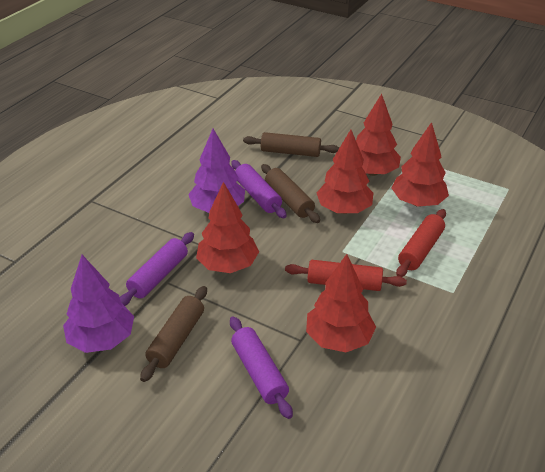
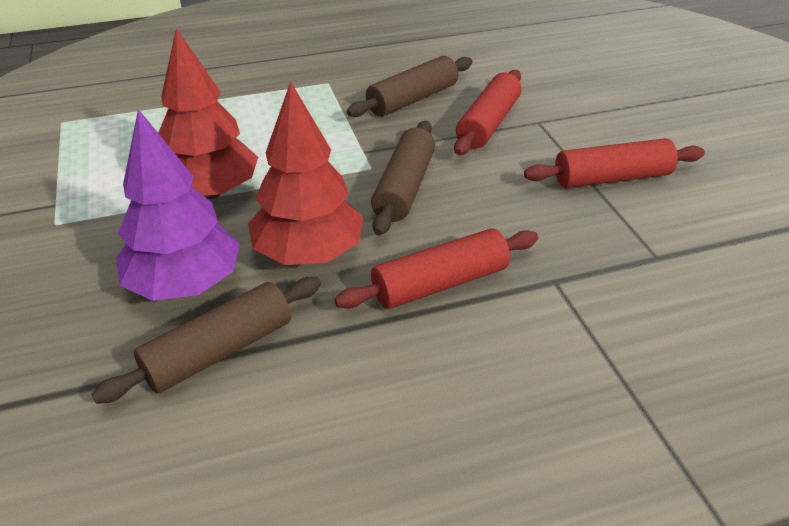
purple rolling pin: [120,232,194,306] [230,316,293,419] [231,160,287,218] = 3 -> none = 0
purple tree: [63,255,134,353] [188,129,245,213] = 2 -> [116,109,240,301] = 1
red rolling pin: [285,260,407,291] [396,209,446,277] = 2 -> [334,229,538,309] [454,70,521,155] [524,138,705,188] = 3
red tree: [196,182,259,273] [306,254,376,352] [317,129,373,214] [356,94,401,176] [391,122,449,207] = 5 -> [158,28,258,199] [248,81,364,265] = 2

